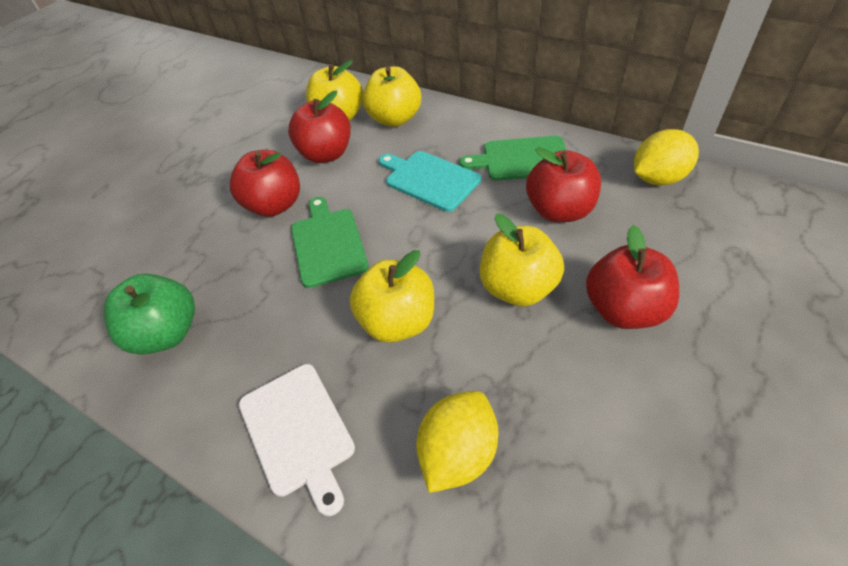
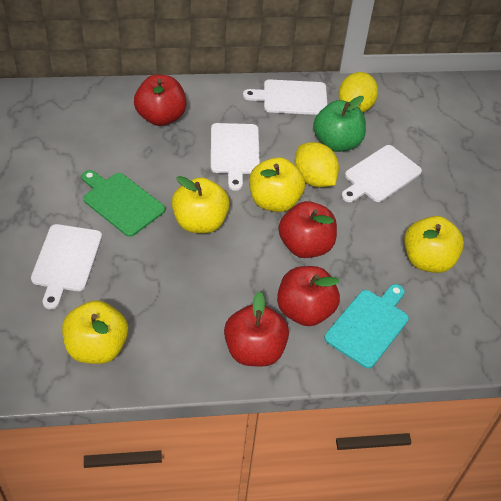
green cutting board: [291,197,369,288] [459,136,566,181] = 2 -> [82,170,165,237] = 1
white cutting board: [239,364,355,516] = 1 -> [31,224,102,309] [211,123,260,191] [243,80,327,115] [341,145,422,202] = 4

